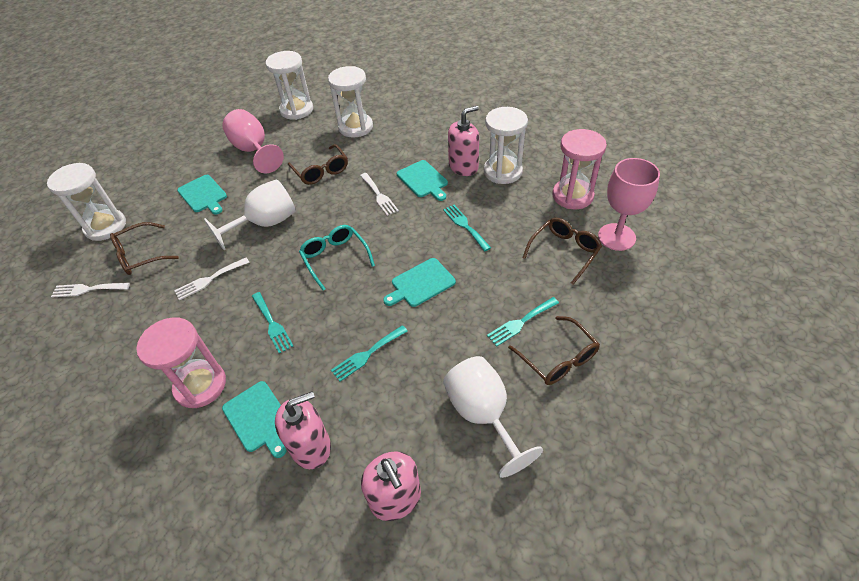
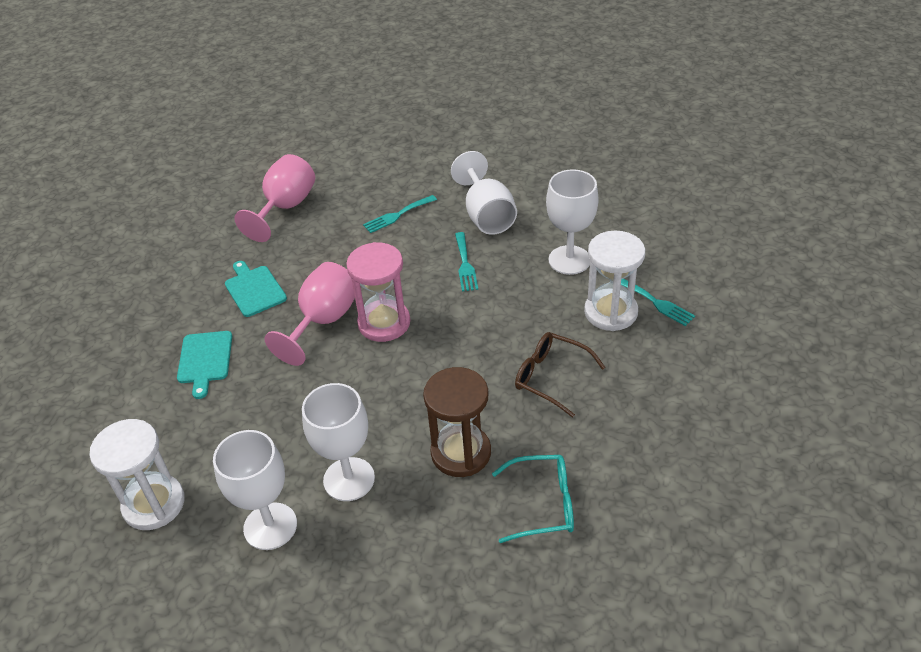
brown glasses: [110,222,179,275] [288,144,348,185] [508,316,600,385] [522,217,602,285] = 4 -> [515,332,606,417] = 1
brown hourglass: none = 0 -> [423,367,491,477] = 1
pink hourglass: [136,317,226,408] [552,129,607,209] = 2 -> [346,242,410,342] = 1
pink soap dispenser: [275,391,331,469] [361,451,421,521] [448,106,479,176] = 3 -> none = 0
turquoise cutting board: [177,175,227,215] [222,381,287,458] [383,258,456,307] [397,160,448,201] = 4 -> [177,331,232,399] [225,261,287,317] = 2
turquoise fork: [252,292,293,354] [331,325,408,381] [443,205,491,251] [487,297,559,346] = 4 -> [363,195,437,233] [455,232,478,292] [621,279,695,326] = 3
white fork: [51,283,130,297] [174,257,250,300] [360,173,399,216] = 3 -> none = 0
white goblet: [204,179,296,250] [443,356,543,478] = 2 -> [213,430,297,550] [302,383,375,501] [451,151,517,235] [546,169,599,275] = 4
white hourglass: [47,163,126,241] [265,51,313,120] [328,66,373,138] [484,107,528,184] = 4 -> [89,419,185,530] [584,230,645,331] = 2

